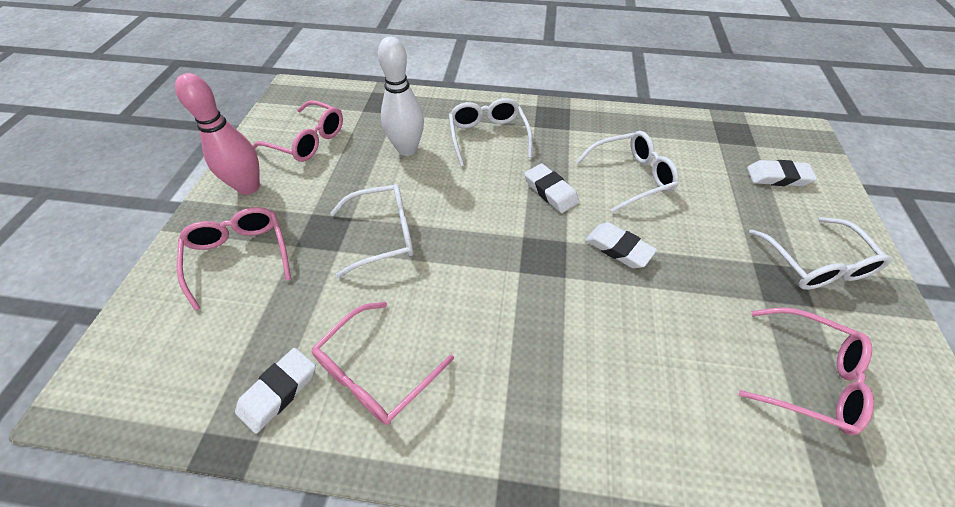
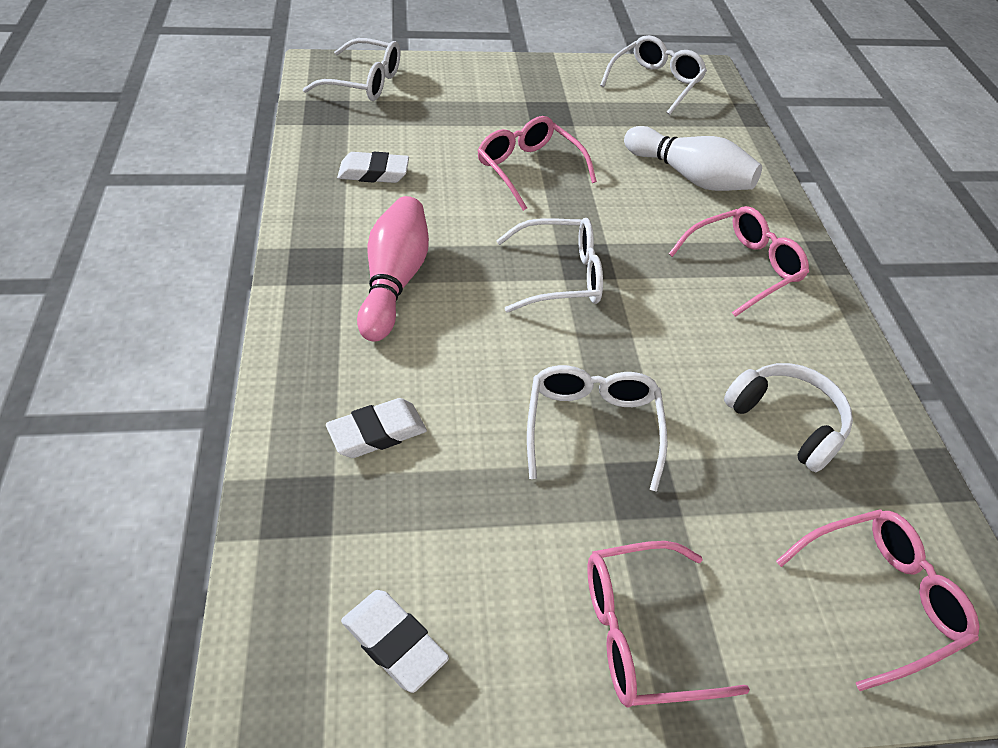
white eraser: [235,348,316,434] [524,163,579,213] [585,222,657,268] [747,160,817,186] = 4 -> [326,398,427,458] [337,152,409,183] [341,590,449,693] = 3
white headphones: none = 0 -> [724,363,853,472] = 1

